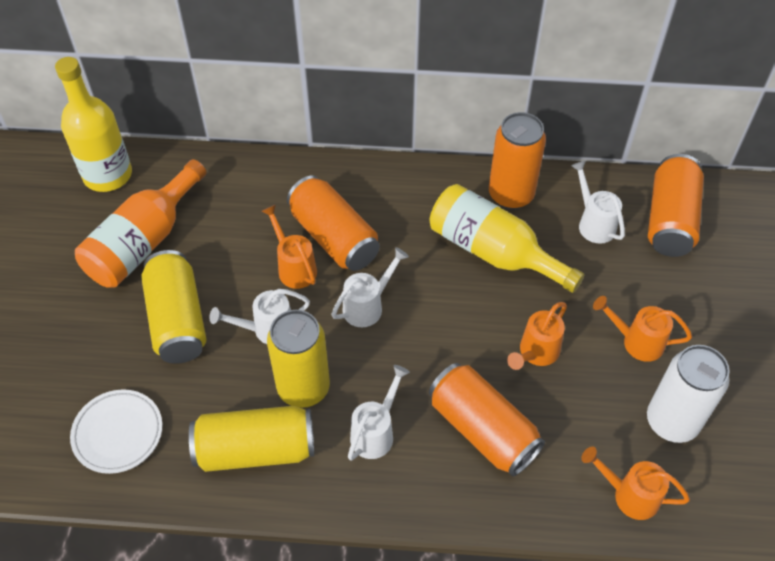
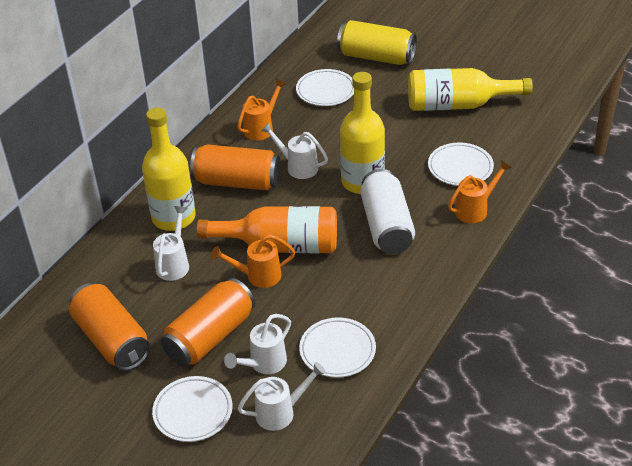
orange can: [287,175,380,271] [429,363,545,476] [489,112,546,210] [648,154,704,257] = 4 -> [69,283,150,371] [161,278,255,366] [190,145,280,191] = 3
orange watering can: [262,205,317,289] [507,302,567,370] [581,447,690,520] [593,296,692,362] = 4 -> [211,234,295,288] [237,79,286,141] [448,160,512,223] = 3
white plate: [70,389,163,474] = 1 -> [152,376,233,442] [296,69,354,106] [299,317,376,378] [428,142,494,186] = 4
yellow bottle: [55,57,132,192] [429,184,584,293] = 2 -> [142,107,196,231] [340,72,385,194] [408,68,533,111] = 3
yellow can: [141,250,206,364] [189,406,314,472] [267,310,330,408] = 3 -> [337,20,417,65] = 1

